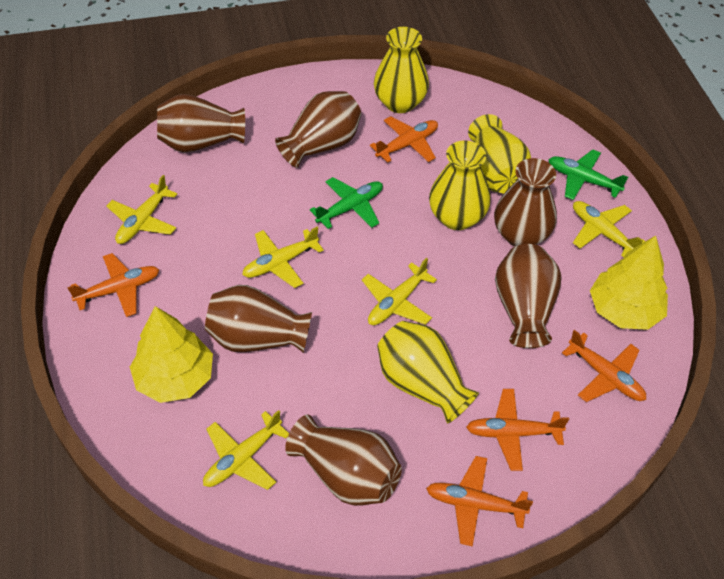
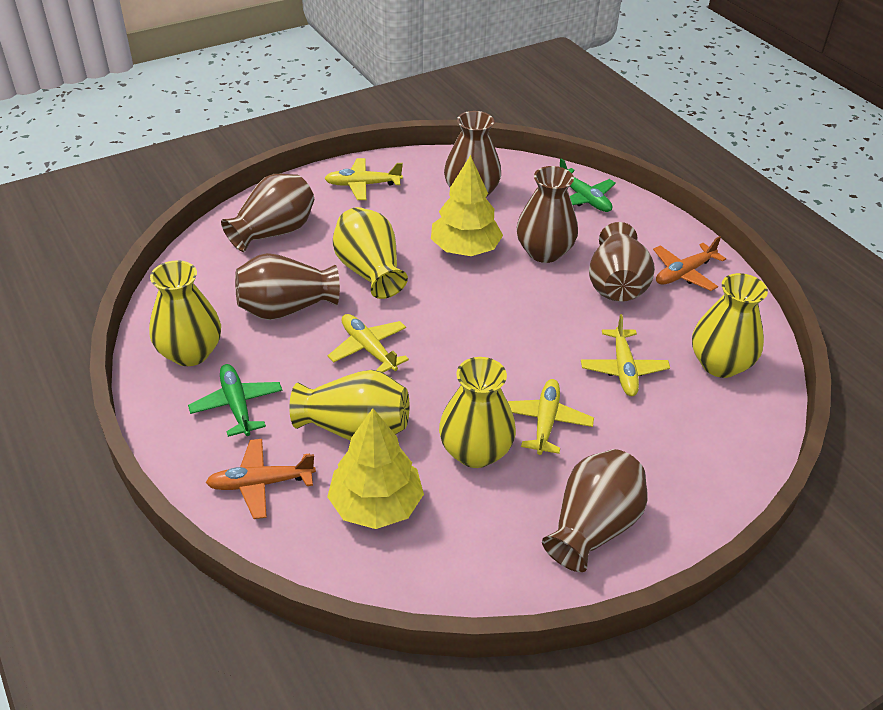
orange plane: [67,253,159,317] [370,116,438,163] [426,456,533,546] [466,389,569,471] [562,330,646,402] = 5 -> [205,439,316,519] [653,236,726,291] = 2
yellow plane: [106,175,177,244] [203,410,289,490] [242,227,324,288] [362,258,437,325] [573,201,645,257] = 5 -> [324,158,403,200] [328,314,409,372] [507,379,594,455] [581,314,670,396] = 4
yellow vase: [374,27,429,113] [377,321,479,424] [429,141,490,230] [468,114,531,194] = 4 -> [149,260,221,366] [289,370,409,441] [333,207,408,299] [439,357,516,468] [692,273,768,378] = 5

